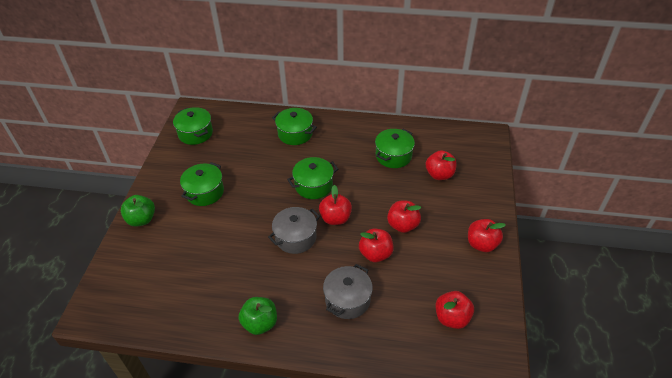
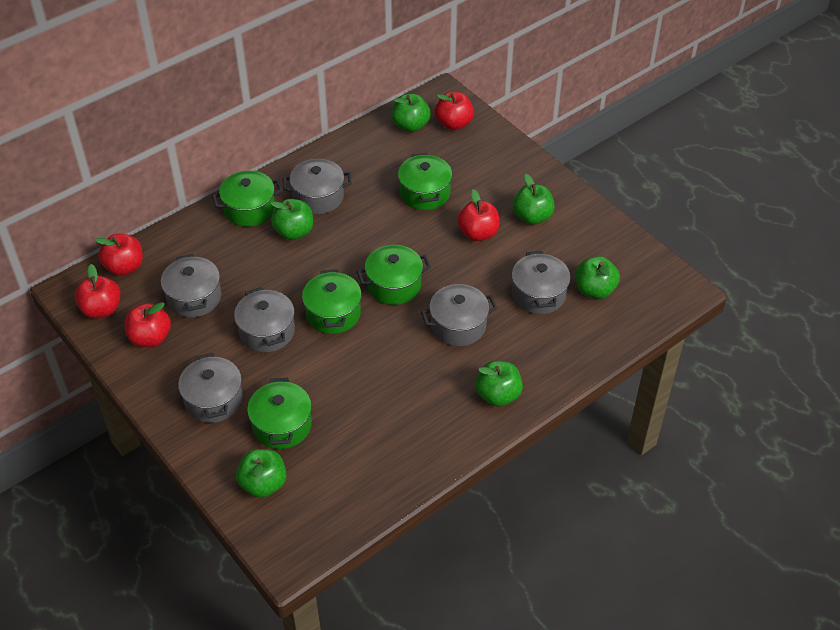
green apple: [121,195,155,227] [239,297,277,335] = 2 -> [236,449,287,498] [270,199,313,240] [392,94,431,132] [475,361,523,407] [513,174,555,225] [576,256,620,299] = 6
grey pot: [268,207,320,254] [323,264,373,319] = 2 -> [161,254,221,317] [178,353,243,423] [234,287,295,353] [283,159,352,214] [421,284,497,346] [512,251,570,314] = 6
red apple: [319,185,352,225] [359,229,394,262] [387,201,421,233] [426,150,457,180] [436,291,474,329] [468,219,505,252] = 6 -> [75,264,121,318] [95,234,143,276] [125,302,171,347] [435,92,474,130] [457,189,499,241] = 5

